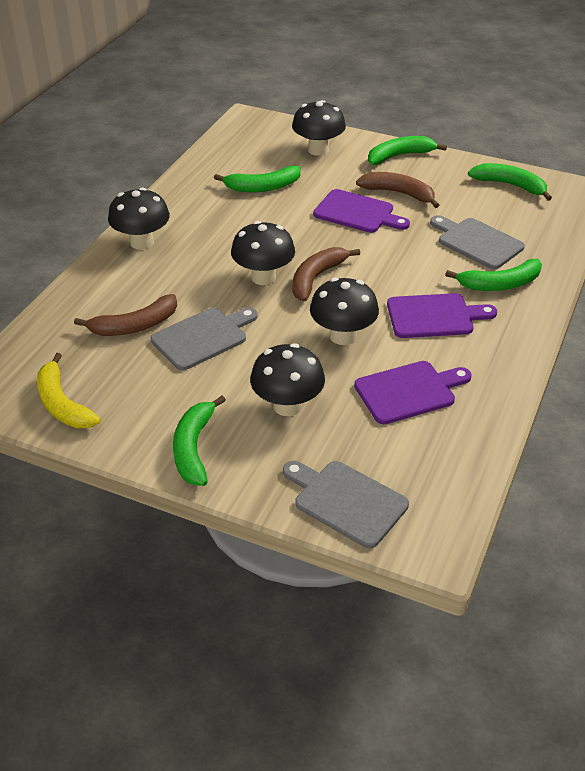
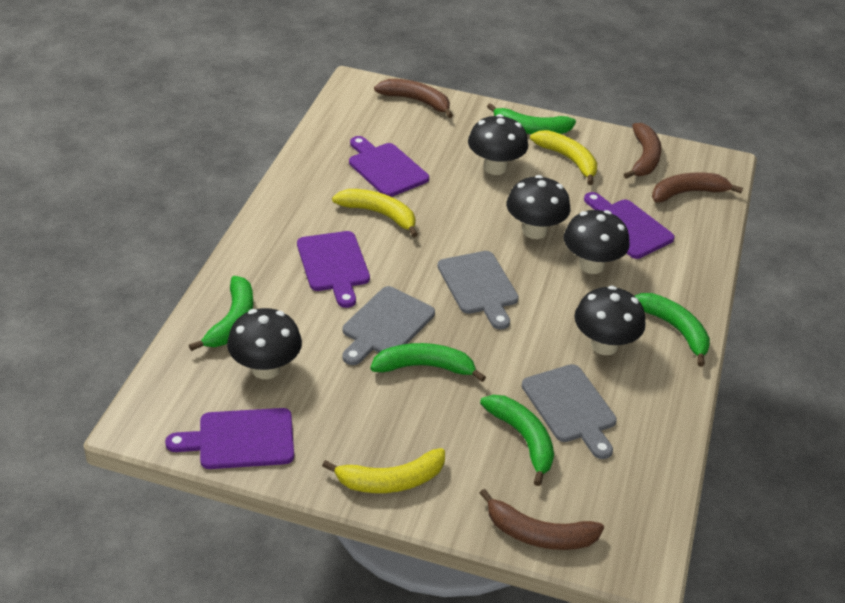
brown banana: [74,294,177,336] [292,247,360,301] [356,172,439,208] = 3 -> [374,79,453,118] [480,489,604,550] [624,123,662,179] [652,172,743,203] = 4
purple cutting board: [313,189,410,233] [354,361,472,424] [387,293,497,338] = 3 -> [165,408,294,469] [297,231,370,308] [349,136,429,197] [584,192,675,259] = 4
yellow banana: [37,353,101,428] = 1 -> [322,448,445,493] [332,189,418,238] [530,130,597,185] = 3

